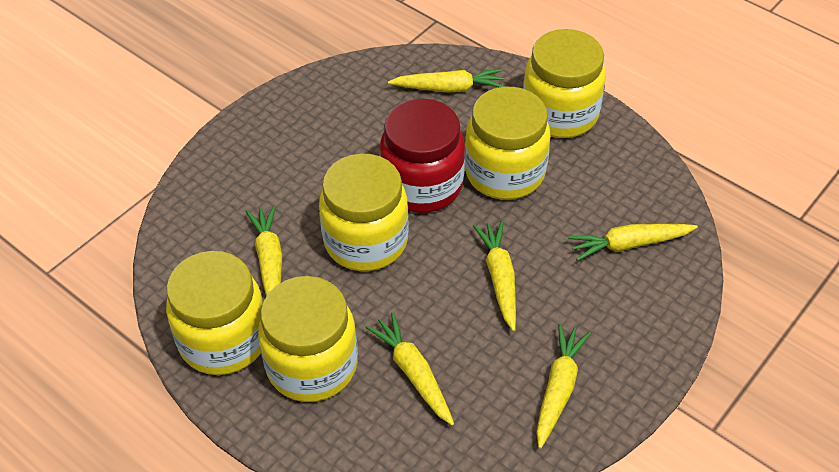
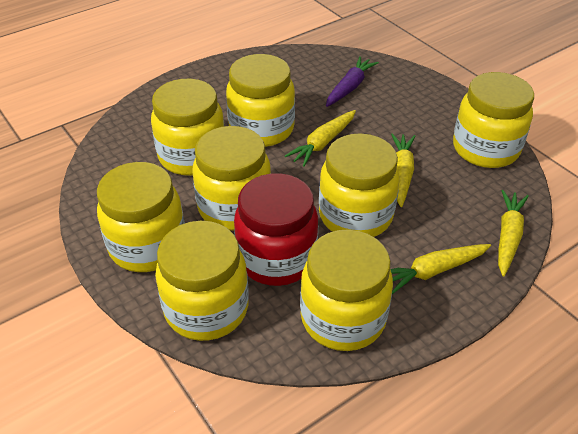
purple carrot: none = 0 -> [326,56,379,107] = 1
yellow carrot: [246,205,282,297] [365,312,454,426] [388,69,505,92] [473,221,516,331] [536,324,591,449] [568,224,698,261] = 6 -> [285,110,356,167] [390,244,491,294] [391,133,416,207] [498,190,529,276] = 4
yellow jar: [166,251,263,375] [258,276,358,402] [319,154,409,271] [465,87,550,200] [523,29,606,138] = 5 -> [97,162,185,272] [151,79,224,176] [155,221,249,341] [193,126,271,231] [226,54,295,147] [300,230,393,351] [319,133,399,237] [453,72,534,168] = 8

